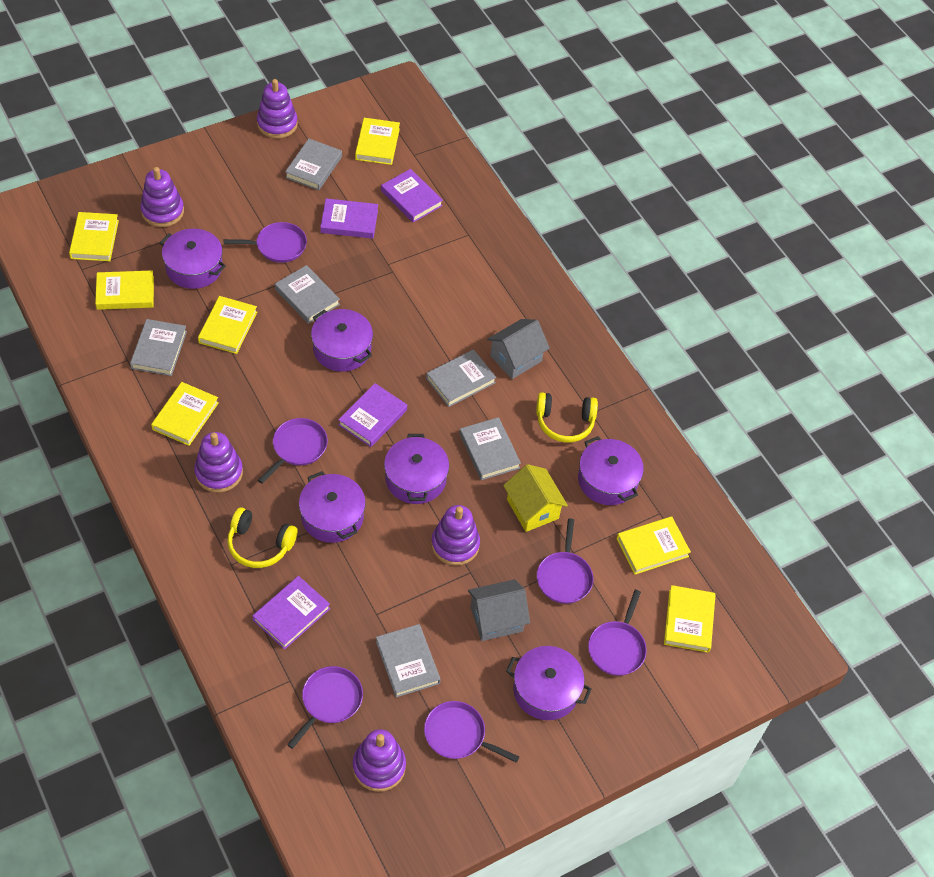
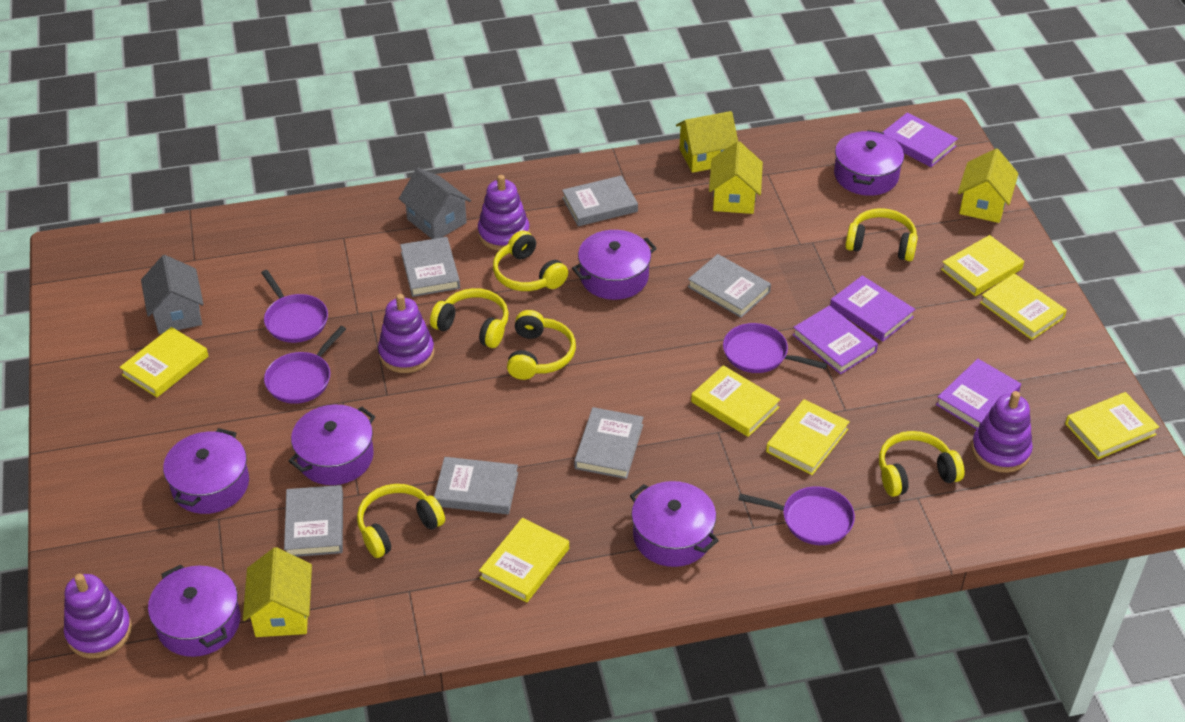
purple pan: [224,222,307,263] [258,418,328,484] [287,666,363,749] [424,701,519,763] [537,518,593,604] [588,590,647,676] = 6 -> [261,270,328,343] [264,326,346,404] [723,323,827,373] [738,486,855,545] = 4
purple stacking toy: [140,167,184,227] [194,432,243,493] [257,79,298,139] [353,729,406,792] [431,505,480,566] = 5 -> [64,574,132,659] [378,294,434,373] [478,175,530,251] [971,391,1033,473] = 4
yellow headphones: [227,507,297,568] [536,392,598,442] = 2 -> [357,484,445,558] [430,288,509,348] [493,230,568,291] [507,310,576,380] [845,208,918,261] [879,431,964,497] = 6
yellow house: [503,464,568,532] = 1 -> [243,547,312,637] [676,111,738,173] [709,141,763,214] [958,149,1018,223] = 4

